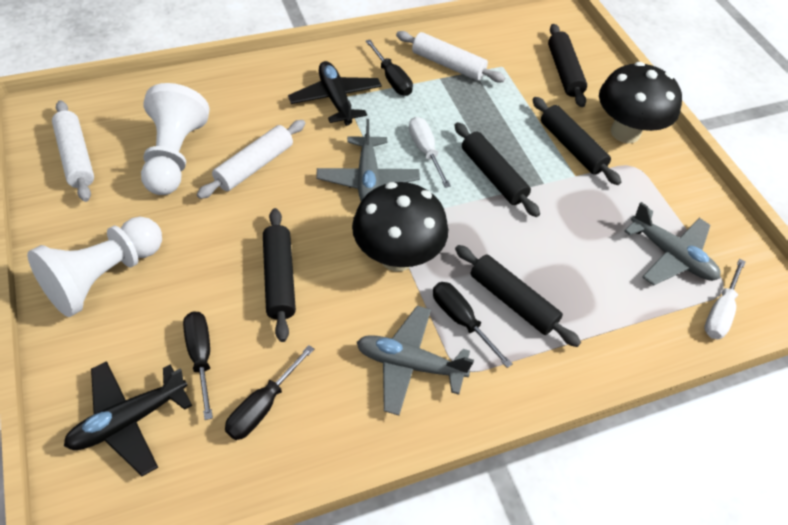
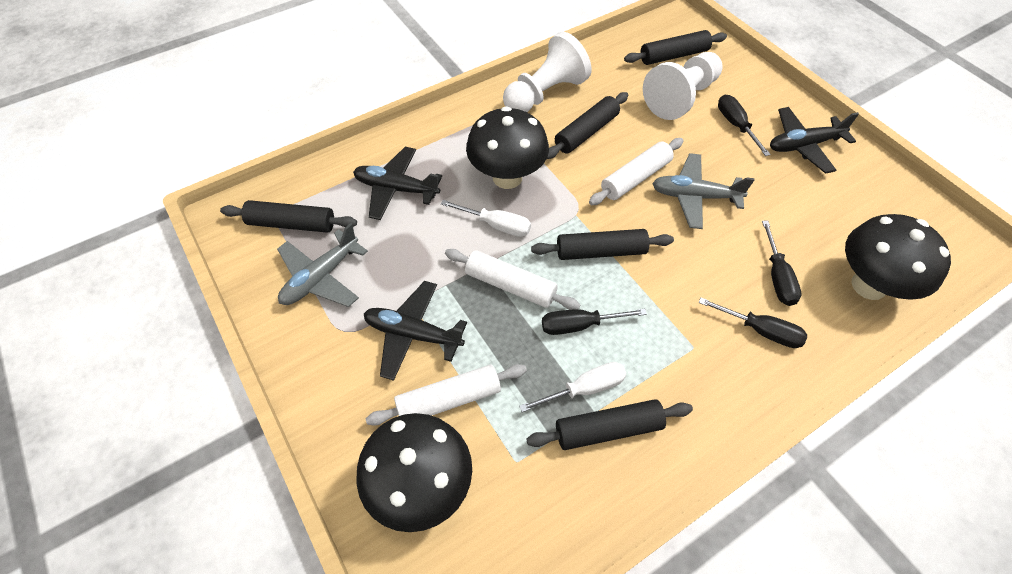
black mushroom: [352,182,448,272] [599,62,682,143] = 2 -> [356,413,472,532] [466,106,549,189] [845,214,951,300] = 3
black plane: [64,361,192,476] [288,61,382,126] = 2 -> [353,147,442,220] [364,281,467,381] [770,107,859,174] = 3
grey plane: [317,119,420,201] [357,306,474,415] [624,202,721,286] = 3 -> [277,223,368,307] [652,153,754,229] = 2

